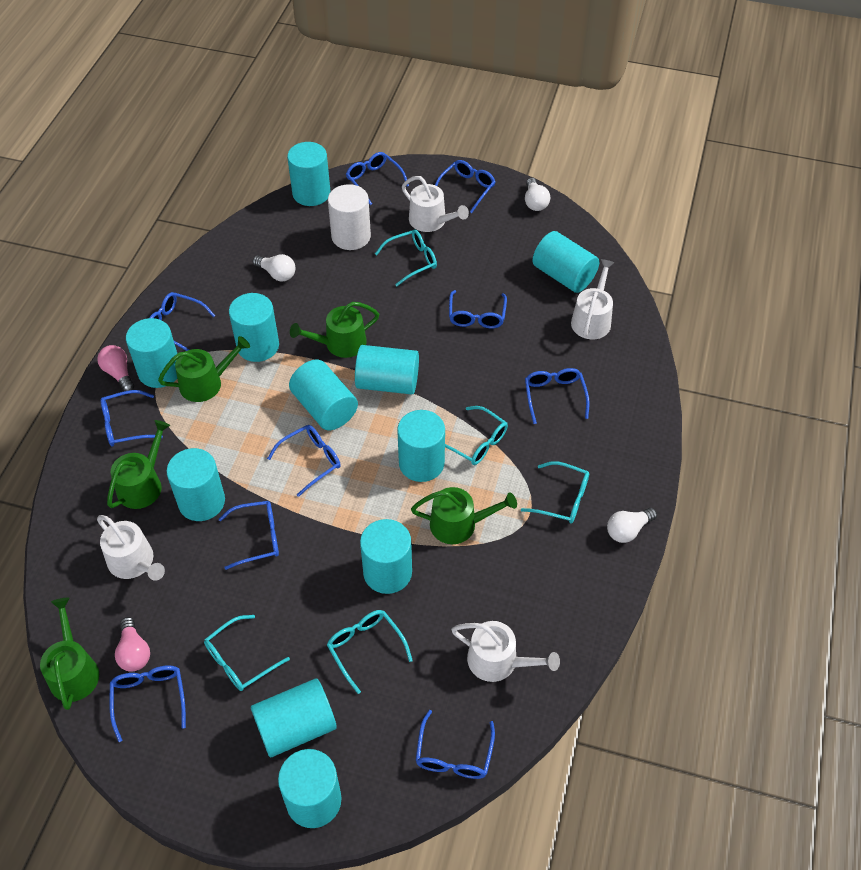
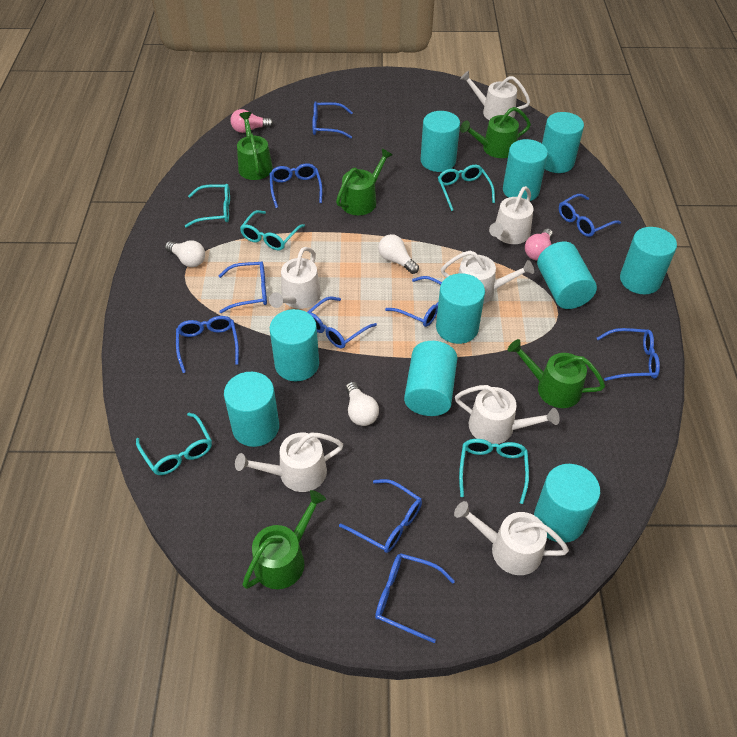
turquoise cylinder: [126,318,177,388] [167,448,225,521] [229,293,279,362] [251,679,337,757] [278,749,342,828] [287,142,330,206] [289,360,358,430] [355,345,419,395] [360,519,412,594] [397,410,445,482] [532,231,599,293] = 11 -> [224,372,279,447] [270,309,319,381] [404,341,458,416] [421,111,460,172] [436,273,485,344] [503,139,548,201] [534,464,600,543] [537,242,597,309] [542,112,584,173] [620,227,677,294] = 10
white cylinder: [328,184,371,250] = 1 -> none = 0
white watering can: [97,515,165,581] [402,176,469,232] [451,621,560,682] [571,259,615,339] = 4 -> [235,432,343,492] [269,247,321,309] [441,251,534,304] [454,501,569,575] [455,385,560,444] [460,71,530,120] [489,186,533,244] = 7

